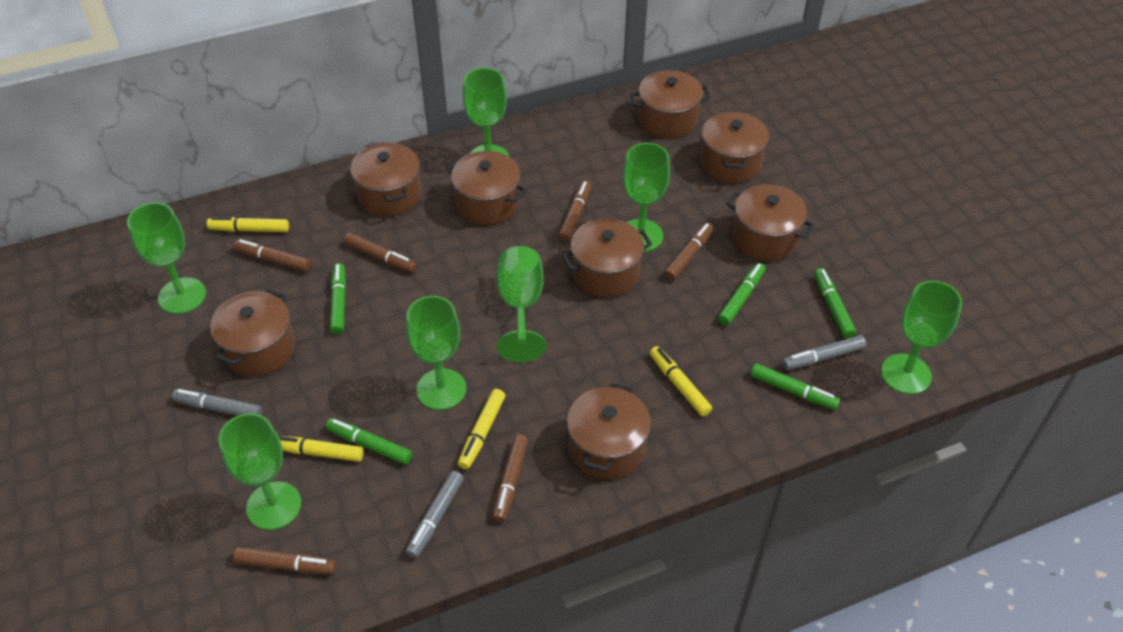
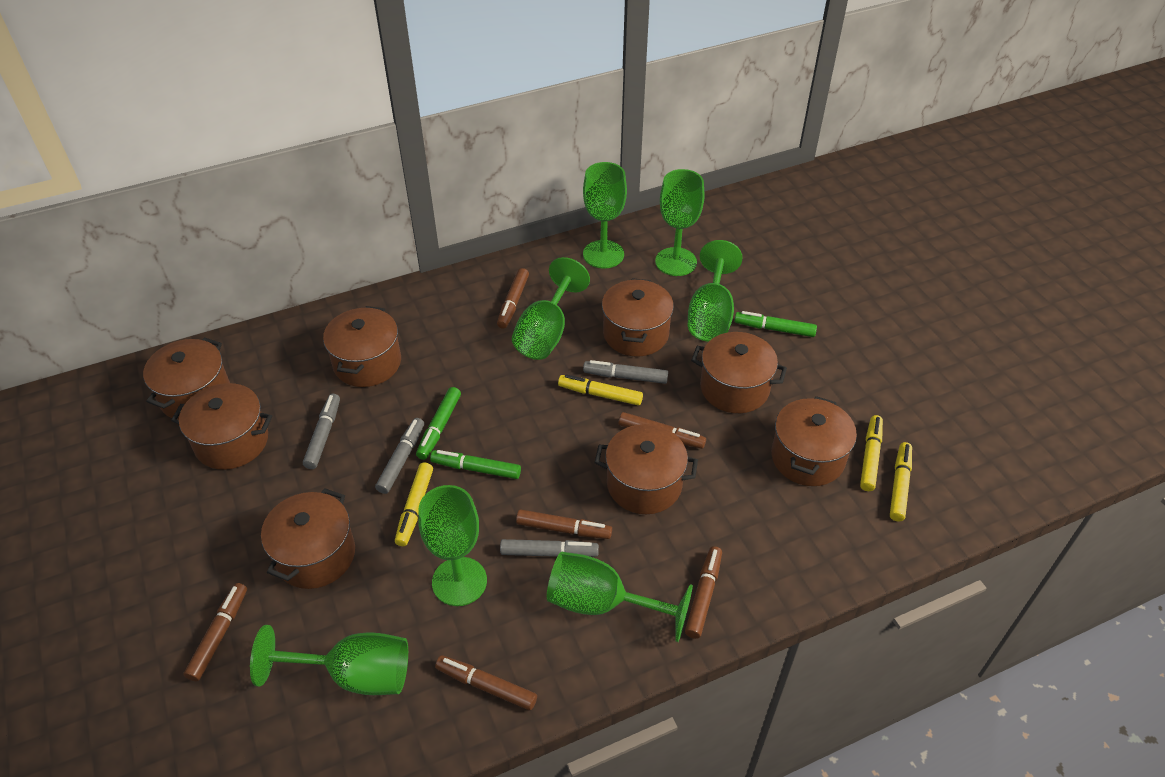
green marker: [326,418,412,465] [330,263,346,334] [718,263,765,325] [751,363,840,410] [814,268,856,339] = 5 -> [416,387,461,460] [430,450,521,479] [734,311,817,337] = 3
grey marker: [172,389,262,416] [406,471,464,558] [782,335,866,370] = 3 -> [303,394,340,469] [375,418,424,494] [500,539,599,557] [583,360,668,384] = 4

